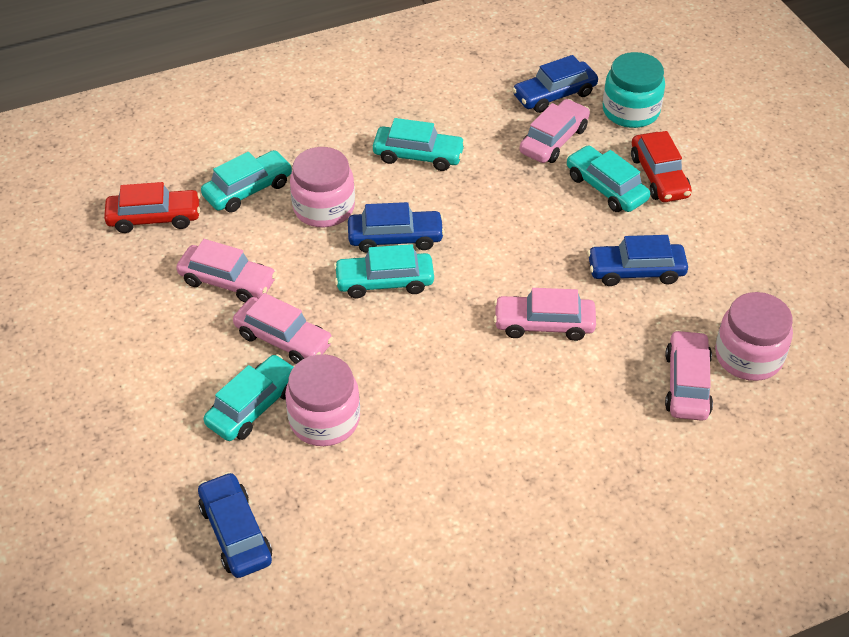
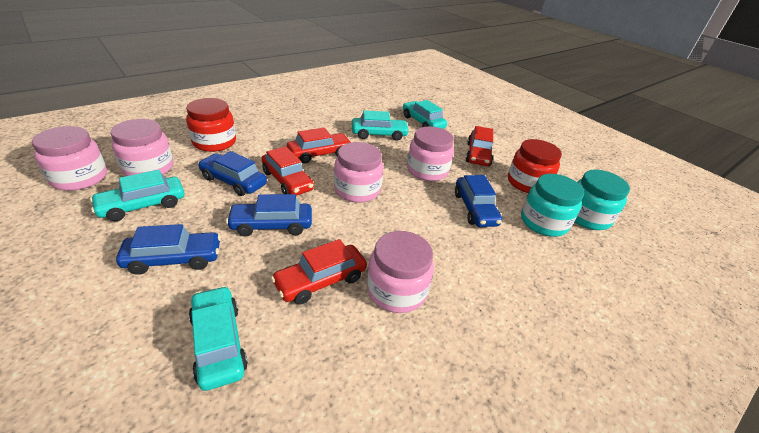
pink car: [176,239,277,303] [233,293,333,364] [494,288,596,341] [520,99,590,163] [665,330,713,421] = 5 -> none = 0
pink jar: [285,354,360,446] [290,147,355,227] [715,292,793,381] = 3 -> [32,126,107,191] [110,119,174,176] [334,142,383,203] [367,231,434,313] [407,126,454,181] = 5
red car: [104,182,200,233] [631,131,692,202] = 2 -> [261,146,314,196] [271,239,367,305] [287,128,352,163] [466,126,493,166] = 4
red jar: none = 0 -> [186,98,236,152] [508,139,562,193] = 2
turquoise car: [201,150,293,213] [204,354,295,441] [334,244,434,298] [373,118,466,171] [566,145,650,212] = 5 -> [90,170,184,221] [189,286,248,391] [352,110,410,141] [403,100,447,129] = 4
turquoise jar: [603,52,665,128] = 1 -> [521,174,584,237] [574,170,630,230] = 2

